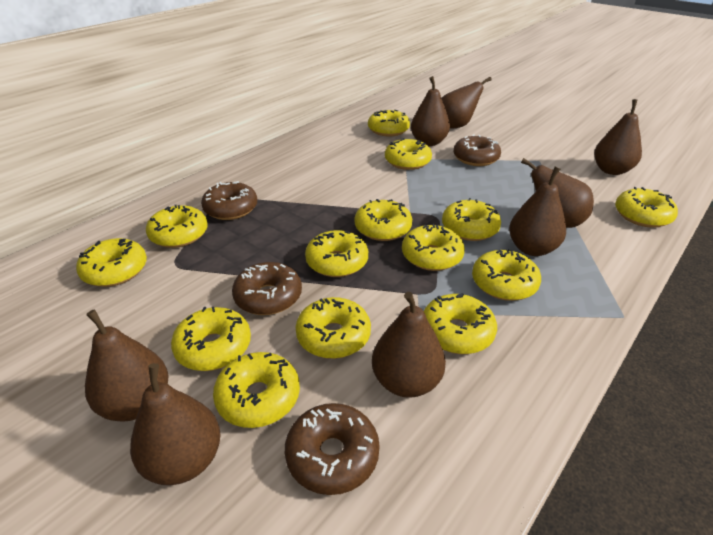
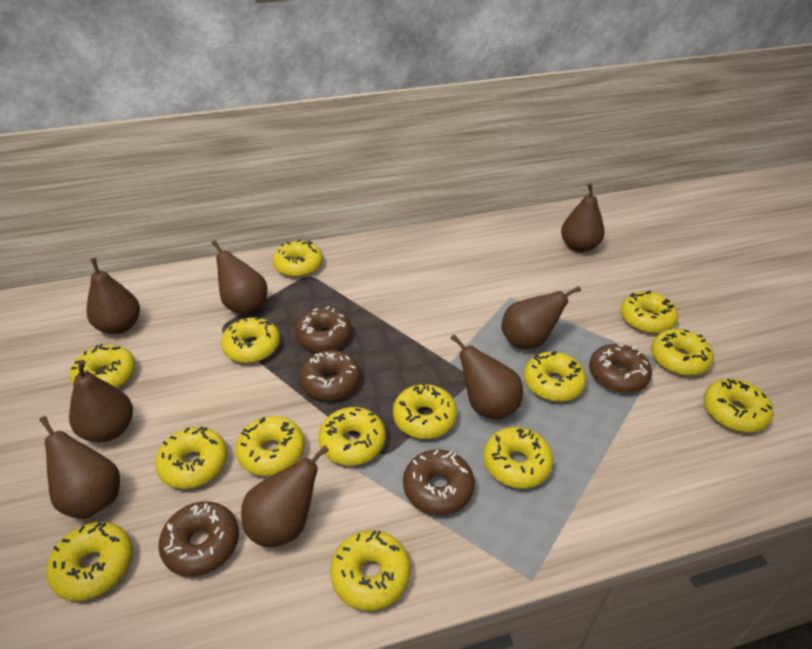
brown donut: [201,181,257,220] [232,262,302,315] [285,403,380,495] [453,134,501,166] = 4 -> [158,501,239,577] [294,306,352,352] [299,350,361,400] [403,450,475,515] [589,344,652,393] = 5

